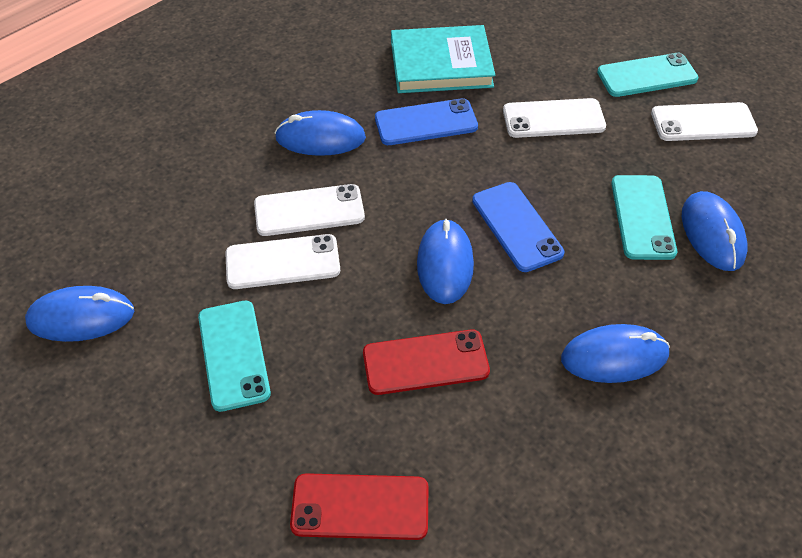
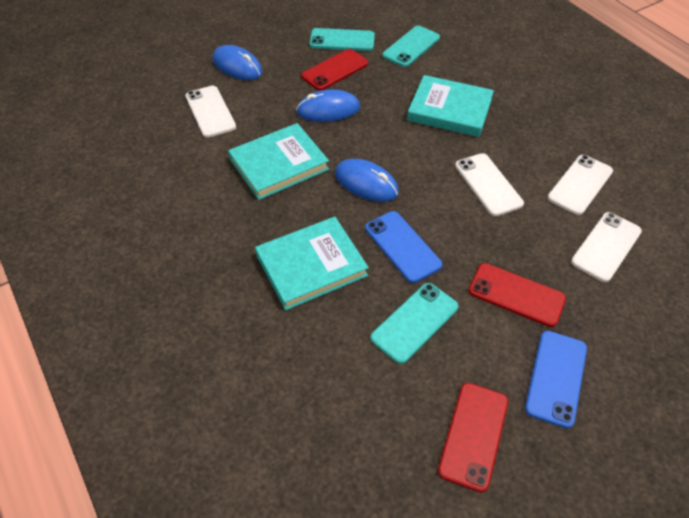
blue mouse: [25,286,134,342] [275,110,366,156] [417,219,474,304] [561,324,670,383] [682,191,747,271] = 5 -> [213,45,263,80] [296,90,360,122] [335,159,399,202] = 3
red phone: [290,473,428,540] [363,329,490,395] = 2 -> [301,49,368,90] [438,383,508,492] [469,263,566,327] = 3
turquoise book: [391,25,495,93] = 1 -> [228,123,329,200] [255,217,369,310] [407,75,494,137] = 3

